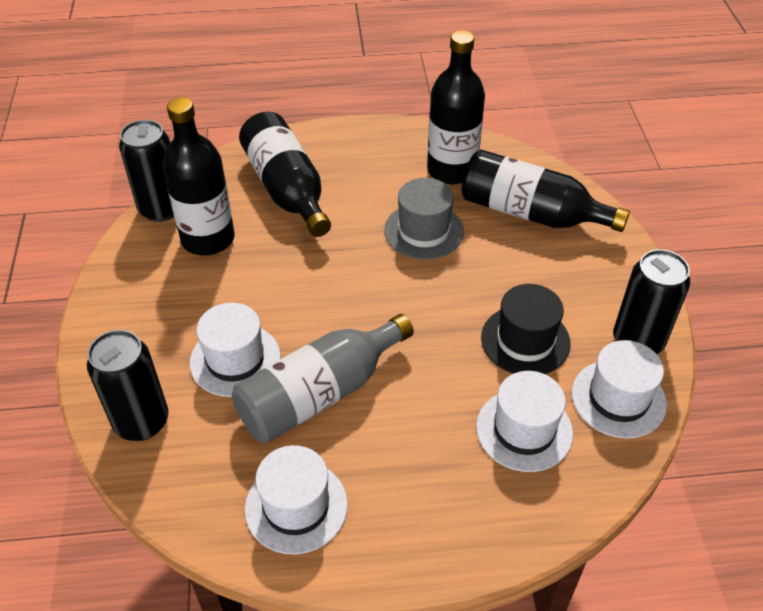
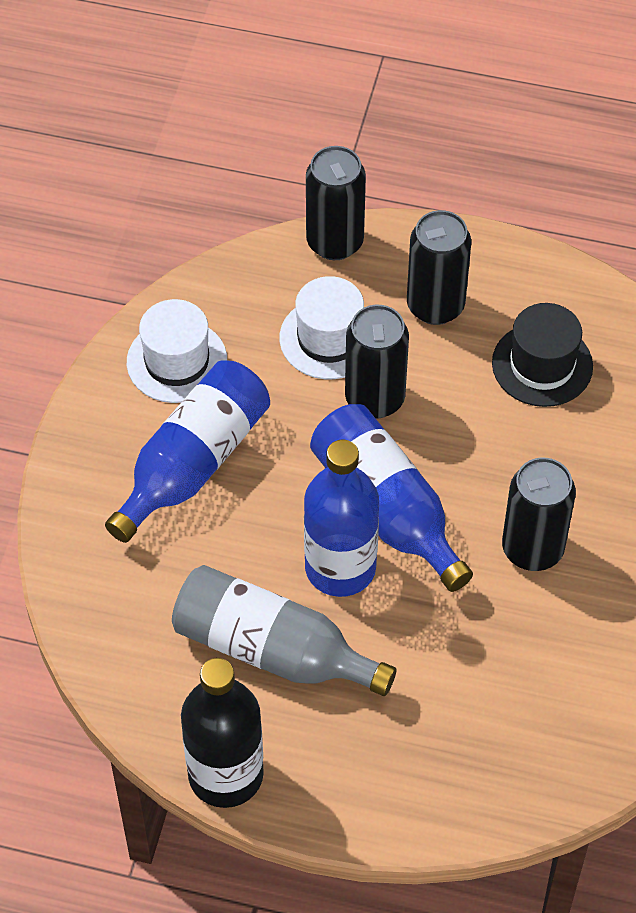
black bottle: [163,97,235,256] [239,111,331,237] [427,30,485,184] [461,149,630,232] = 4 -> [181,658,264,808] = 1
black can: [87,330,168,441] [119,120,174,222] [613,249,690,354] = 3 -> [306,146,366,260] [345,305,409,419] [407,210,471,325] [502,458,576,571] = 4
blue bottle: none = 0 -> [105,360,270,543] [304,440,379,597] [310,404,473,592] = 3
grey hat: [384,178,464,260] = 1 -> none = 0
white hat: [190,302,281,397] [245,445,348,555] [476,371,573,472] [572,340,667,439] = 4 -> [127,299,227,403] [279,276,364,379] = 2

